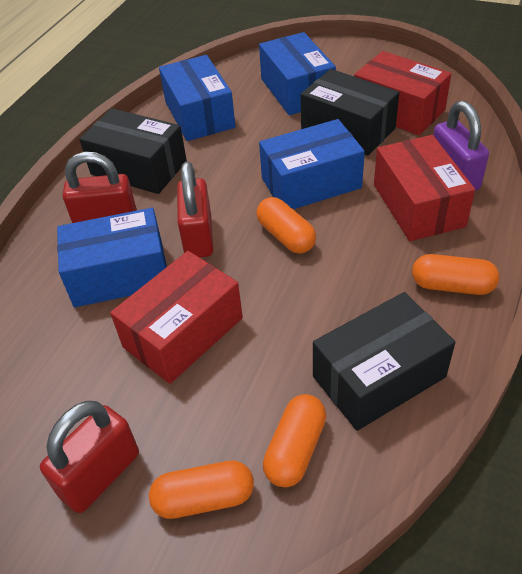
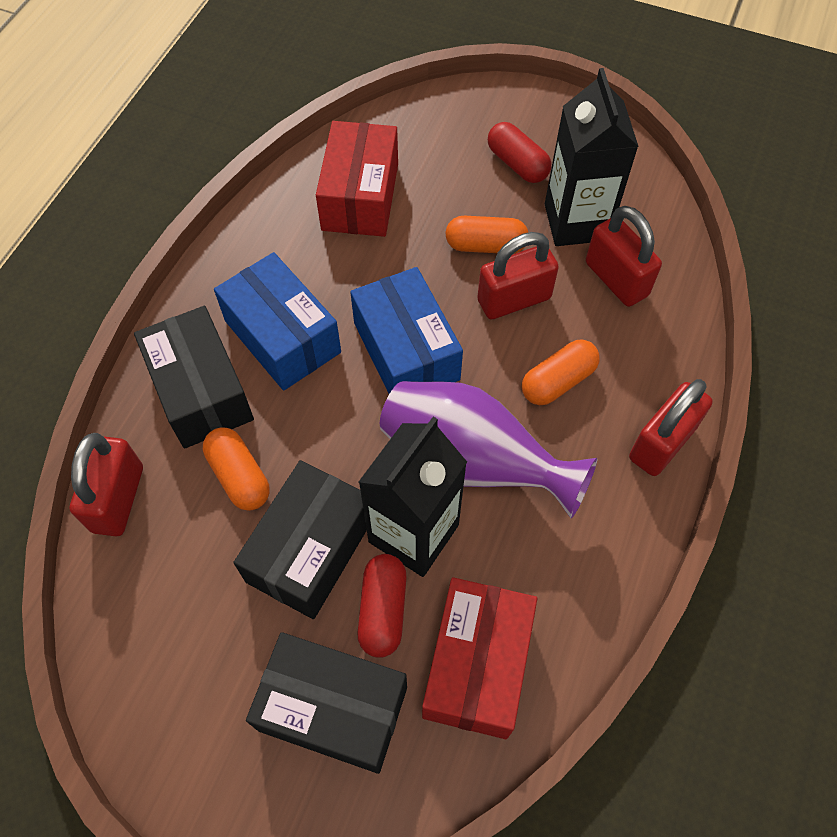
black carton: none = 0 -> [358,417,467,577] [545,68,639,246] = 2
blue box: [57,208,167,307] [159,55,235,141] [259,32,336,115] [259,119,365,209] = 4 -> [214,252,341,391] [350,267,463,394] = 2
orange capsule: [149,460,254,519] [256,197,316,254] [263,394,326,488] [412,254,499,295] = 4 -> [203,427,270,511] [445,216,528,254] [522,340,600,405] = 3
purple padlock: [433,101,489,191] = 1 -> none = 0
purple vase: none = 0 -> [380,381,597,519] = 1
red box: [110,251,243,384] [354,51,451,135] [374,135,475,241] = 3 -> [316,121,398,237] [422,577,537,739] = 2
red capsule: none = 0 -> [358,554,407,658] [488,122,551,183] = 2
red padlock: [40,401,139,513] [63,152,137,223] [177,161,213,258] = 3 -> [70,433,143,536] [477,232,559,319] [586,206,662,307] [629,379,713,476] = 4

